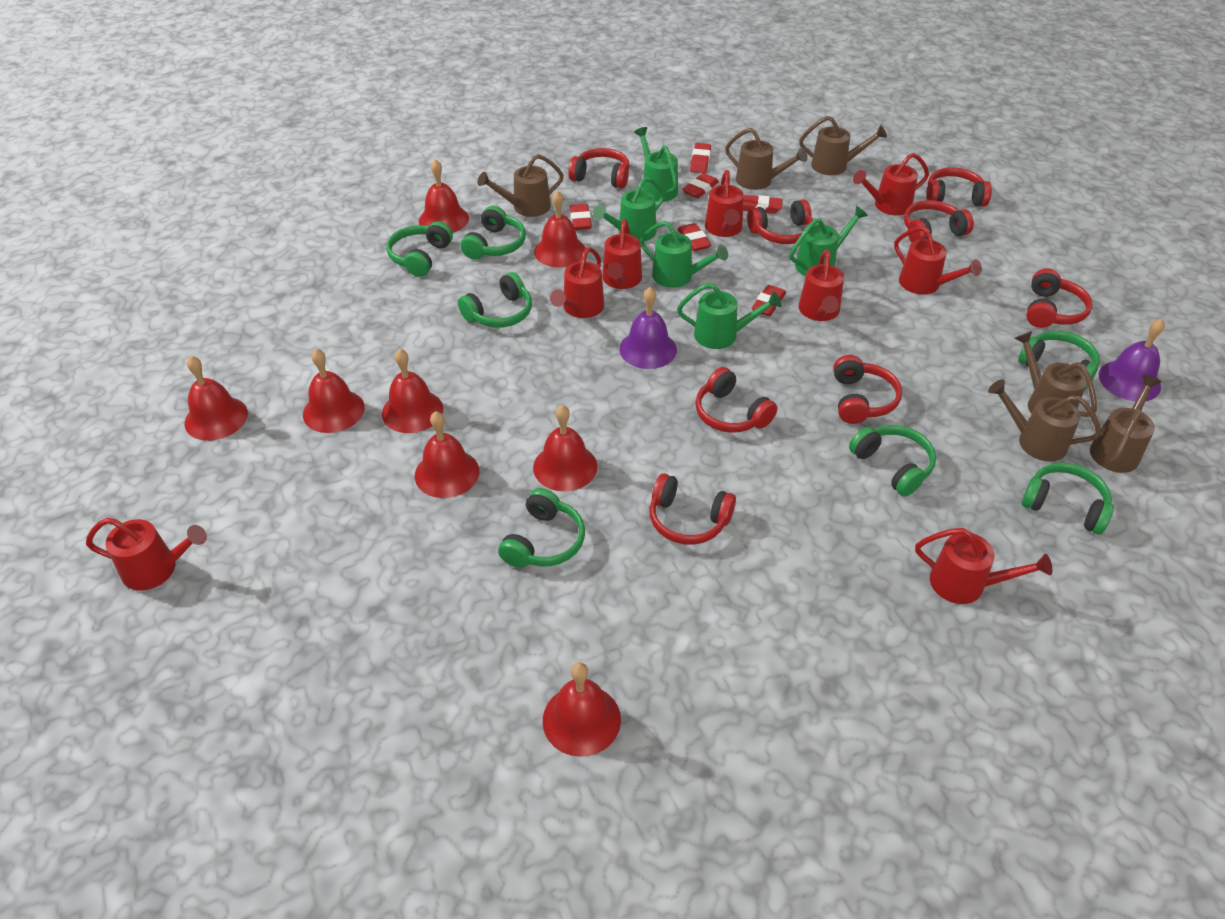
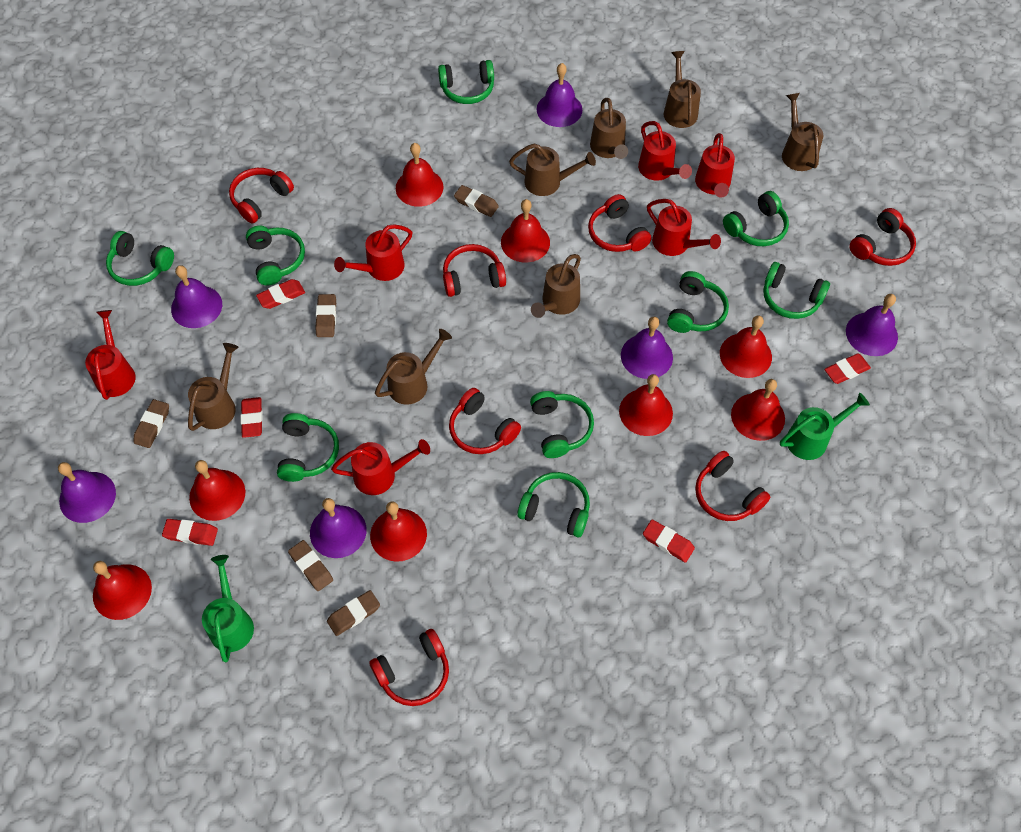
brown eraser: none = 0 -> [133,399,169,448] [288,540,333,591] [315,294,336,337] [327,590,380,636] [454,185,499,217] = 5
brown watering can: [478,154,564,217] [725,128,808,190] [799,116,887,175] [988,379,1101,462] [1015,331,1097,417] [1090,375,1161,473] = 6 -> [188,343,239,431] [375,329,452,405] [509,144,596,196] [531,254,581,318] [590,98,628,159] [664,51,701,128] [782,93,823,171] = 7
green headphones: [386,221,453,277] [458,272,532,328] [461,206,526,260] [498,488,585,568] [849,425,936,497] [1018,330,1100,391] [1022,463,1114,534] = 7 -> [106,231,174,286] [246,226,305,286] [277,413,339,482] [438,60,494,104] [517,472,590,537] [530,391,594,458] [667,271,729,333] [723,191,789,246] [764,262,830,319] = 9
green watering can: [593,177,665,241] [634,127,678,202] [640,221,728,288] [677,283,782,349] [790,206,868,276] = 5 -> [202,555,254,662] [780,392,870,460] = 2
purple bell: [619,287,677,369] [1099,318,1165,401] = 2 -> [58,462,116,523] [171,265,222,328] [310,498,367,558] [536,63,582,127] [621,317,673,379] [846,294,898,356] = 6
red eraser: [570,204,592,230] [677,223,712,251] [682,173,719,198] [690,143,711,173] [743,195,783,214] [752,285,786,316] = 6 -> [162,519,218,546] [241,397,263,438] [256,279,305,309] [643,519,695,563] [824,353,871,384] = 5
red headphones: [568,148,630,189] [649,473,736,545] [695,367,778,433] [747,199,813,244] [833,355,902,424] [904,200,974,243] [926,167,992,207] [1026,269,1093,328] = 8 -> [229,168,294,224] [369,629,449,706] [443,244,506,297] [449,388,521,454] [588,194,652,252] [695,451,770,521] [849,208,916,266] = 7
red watering can: [86,518,207,591] [550,247,604,318] [602,219,642,289] [705,170,744,237] [798,249,844,321] [853,153,929,215] [894,226,982,295] [915,528,1052,604] = 8 -> [85,310,136,400] [331,439,430,495] [334,224,412,281] [638,121,692,181] [647,199,721,256] [695,133,735,197] = 6

